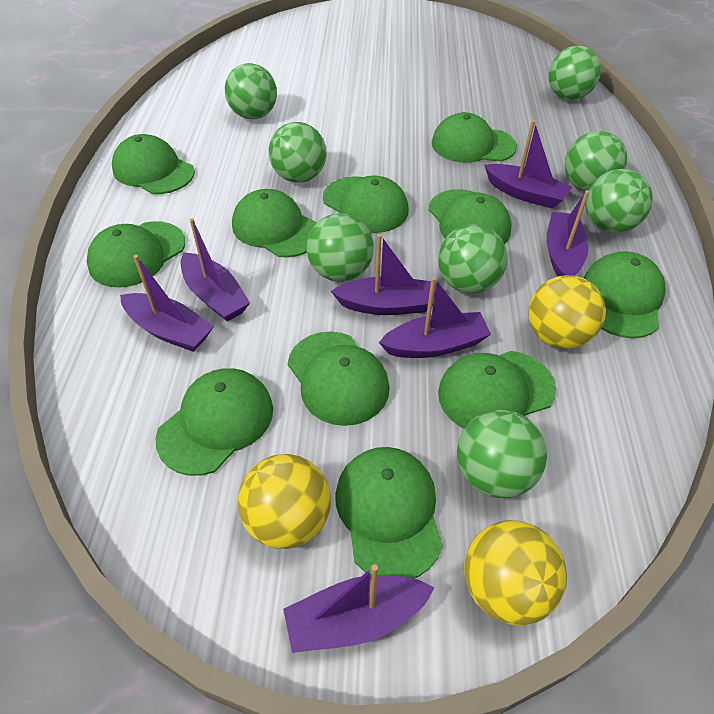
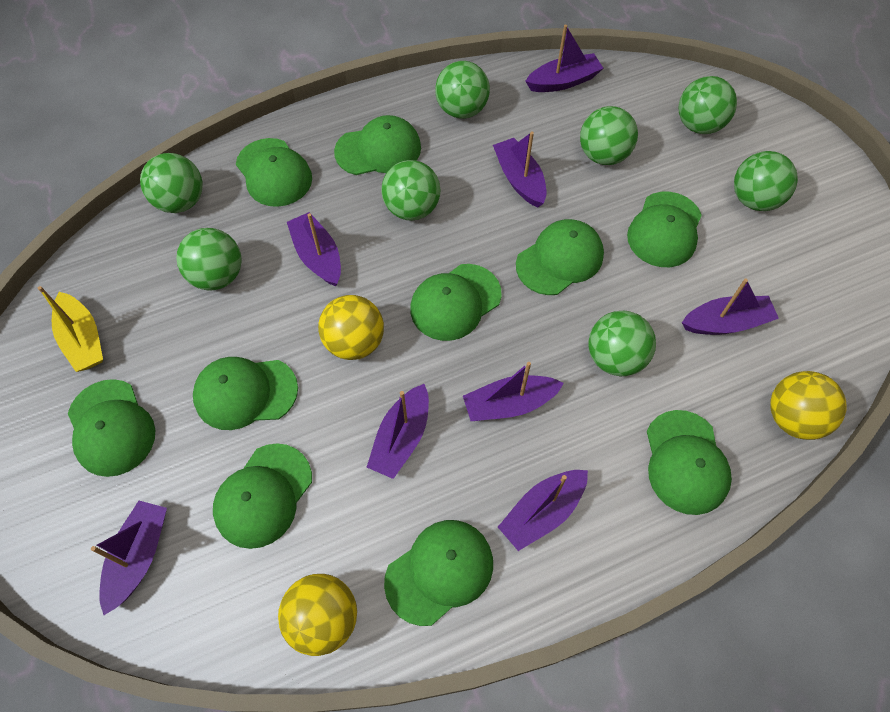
green cap: [87,221,185,288] [112,134,195,194] [155,368,273,476] [232,189,317,257] [288,331,390,426] [323,175,409,233] [335,447,443,578] [428,189,512,244] [432,112,517,163] [438,351,556,429] [584,251,666,338] = 11 -> [68,379,155,477] [193,357,298,430] [213,443,312,549] [236,138,312,207] [334,115,421,175] [384,520,493,626] [410,264,502,341] [516,219,604,295] [627,192,702,267] [647,410,732,515] = 10
purple boat: [120,255,214,352] [181,218,250,321] [283,564,435,653] [331,234,436,315] [379,277,491,358] [484,120,572,208] [547,190,590,276] = 7 -> [91,501,167,615] [287,212,341,286] [367,384,429,479] [463,362,564,421] [493,132,546,208] [498,470,588,551] [525,25,603,92] [682,279,779,335] = 8
yellow boat: none = 0 -> [38,286,103,372] = 1

